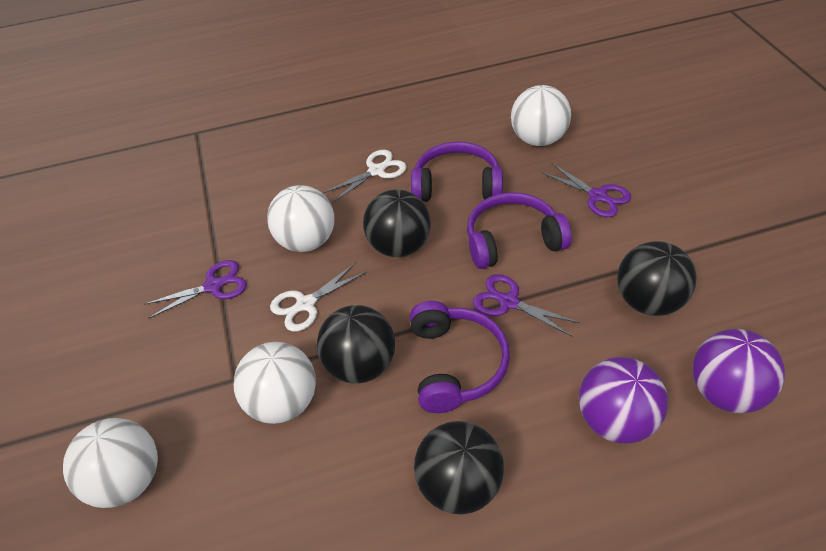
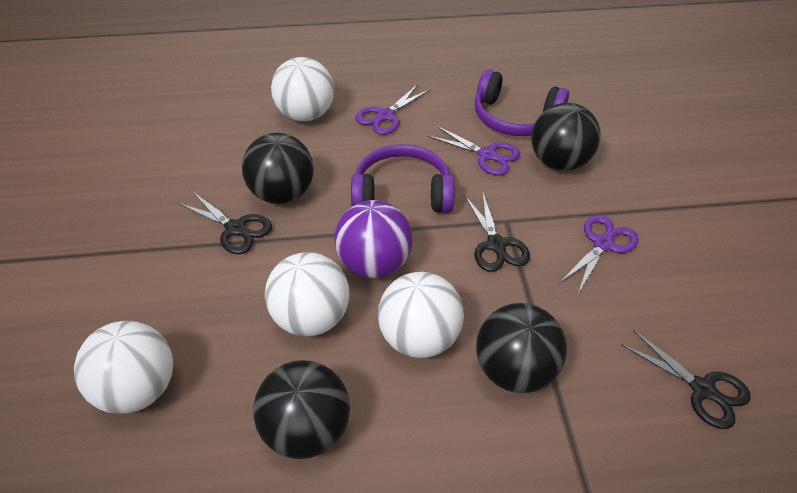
black scissors: none = 0 -> [179,191,272,254] [465,191,530,272] [621,329,751,429] = 3
purple ball: [579,357,668,444] [692,329,785,413] = 2 -> [335,200,413,278] = 1
purple headphones: [410,301,510,413] [411,141,503,202] [467,192,572,269] = 3 -> [351,144,455,213] [475,69,569,136] = 2
white scissors: [270,262,367,332] [323,150,407,202] = 2 -> none = 0

